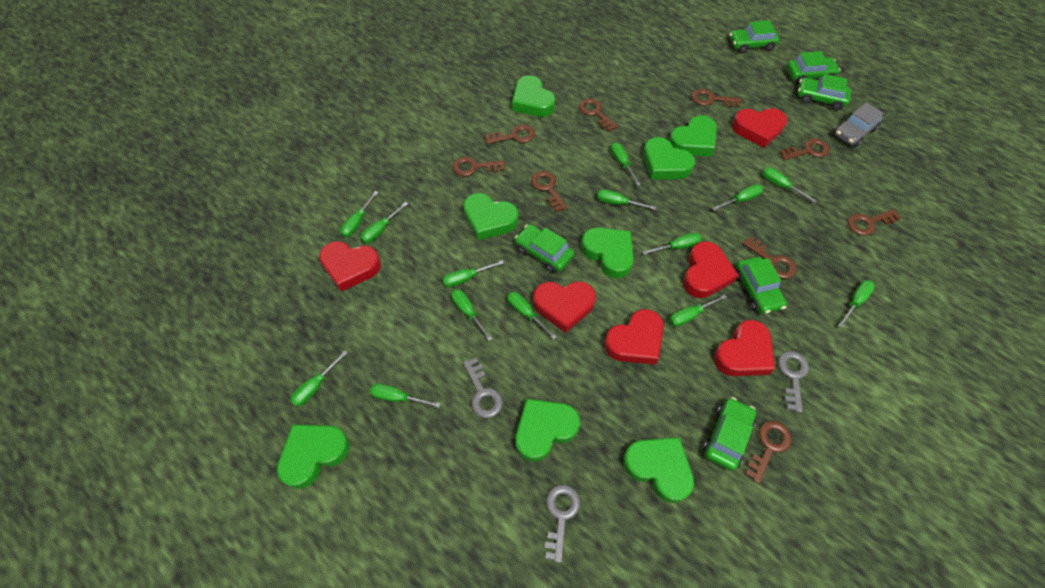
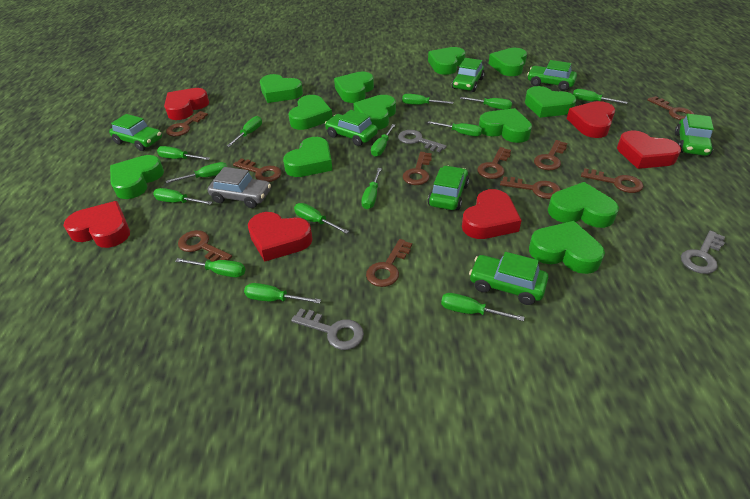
brown key: [453,157,505,176] [485,124,535,144] [531,171,568,212] [579,98,618,132] [692,89,741,107] [743,236,796,279] [745,421,792,484] [779,138,830,160] [848,209,901,235] = 9 -> [166,111,208,136] [178,230,232,262] [233,158,281,182] [366,239,412,287] [403,152,432,185] [477,147,511,179] [500,176,561,199] [534,140,567,170] [581,168,643,193] [647,96,694,120] = 10
green car: [515,224,574,273] [703,397,756,471] [730,20,780,53] [736,257,787,314] [787,51,841,84] [798,74,851,111] = 6 -> [109,114,162,151] [325,110,378,146] [428,165,469,210] [452,58,485,92] [469,252,548,305] [527,60,577,91] [675,114,714,157] = 7
green heart: [277,425,350,489] [463,193,518,240] [512,75,555,117] [516,399,580,462] [581,227,634,279] [623,437,694,503] [643,137,695,179] [669,115,717,157] = 8 -> [110,155,164,199] [260,74,303,103] [283,137,332,177] [288,95,332,130] [334,71,374,103] [353,95,396,130] [428,47,465,75] [479,108,532,143] [489,48,527,76] [525,86,576,118] [529,221,605,274] [548,182,619,228] = 12

